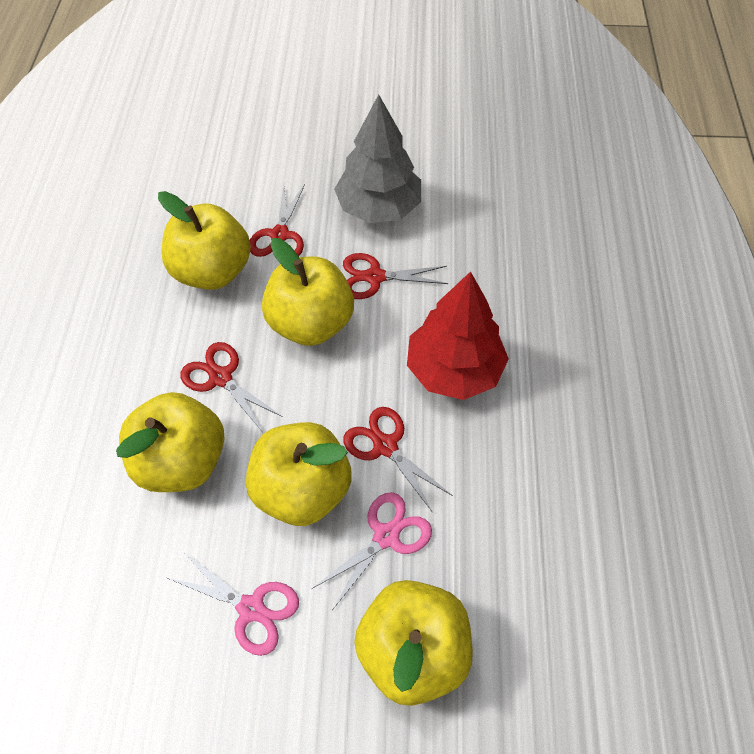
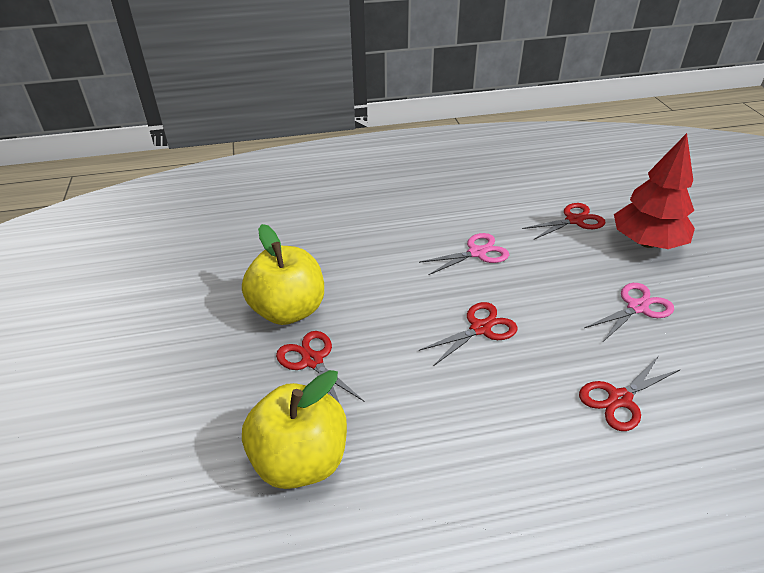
grey tree: [334,94,421,223] = 1 -> none = 0
yellow apple: [116,392,225,492] [158,191,251,290] [246,422,352,526] [262,238,354,346] [354,580,473,706] = 5 -> [242,224,324,325] [242,370,347,489] = 2

